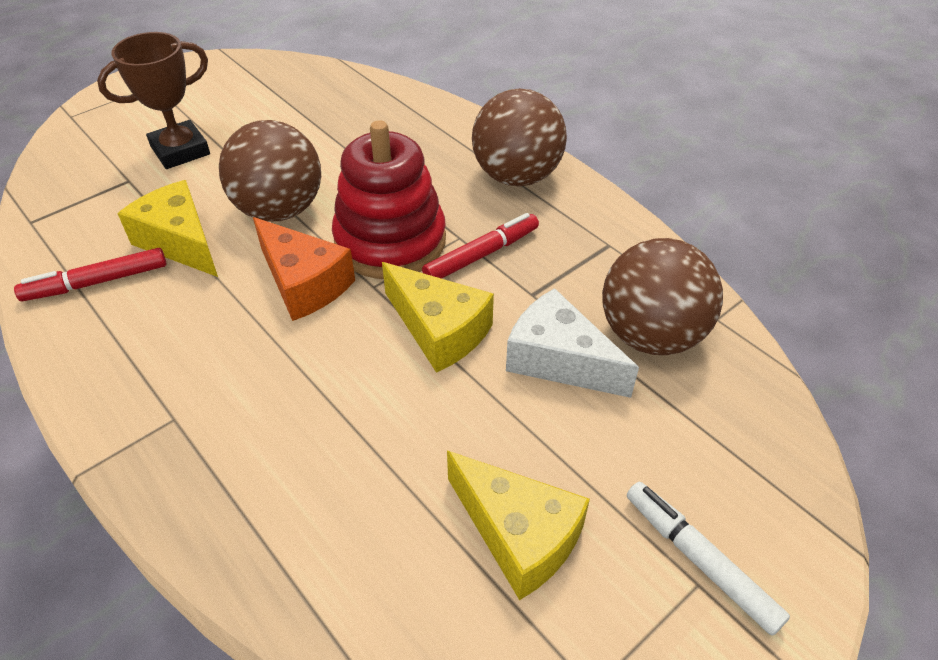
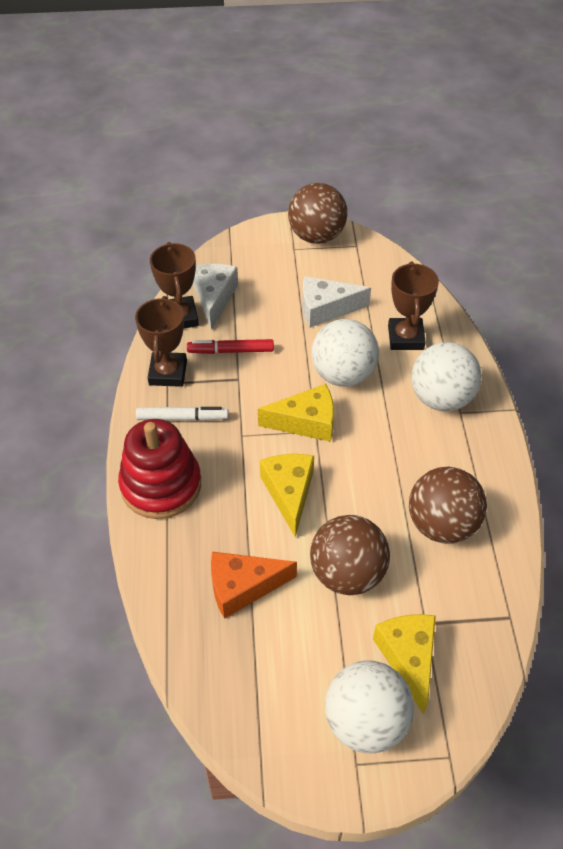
brown trophy: [97,32,210,169] = 1 -> [135,296,187,387] [150,242,199,328] [388,262,439,350] = 3
red marker: [14,248,166,301] [422,213,539,279] = 2 -> [187,339,274,354] = 1
white ball: none = 0 -> [312,319,379,387] [325,660,414,753] [411,342,482,411] = 3
white cheese: [506,288,639,398] = 1 -> [193,264,238,330] [302,276,371,328] = 2

